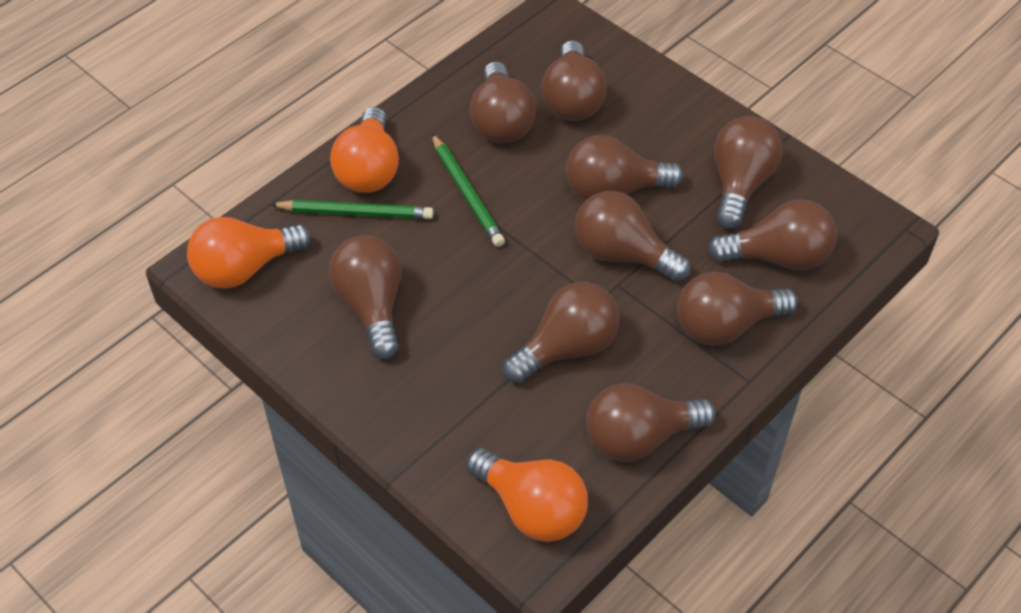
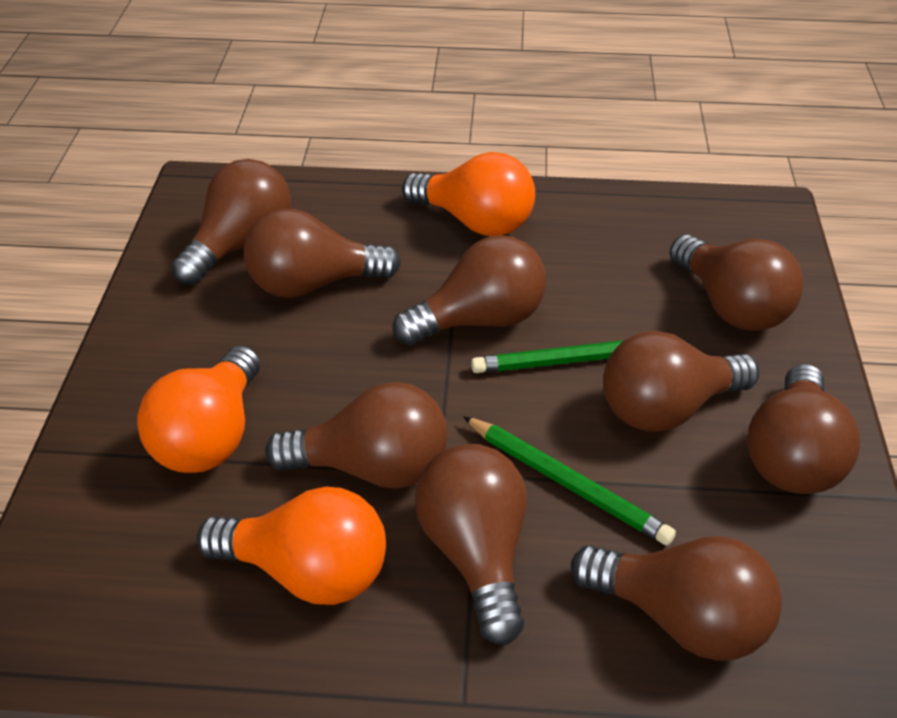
brown light bulb: [328,235,401,359] [470,61,536,143] [503,282,619,383] [541,40,607,121] [566,135,683,201] [575,191,690,282] [586,383,716,462] [677,272,798,346] [708,199,837,271] [714,116,783,229] = 10 -> [172,159,291,285] [244,208,401,298] [265,382,448,489] [392,235,546,345] [415,444,527,645] [571,536,782,661] [603,331,759,432] [670,235,803,331] [748,364,860,494] = 9

